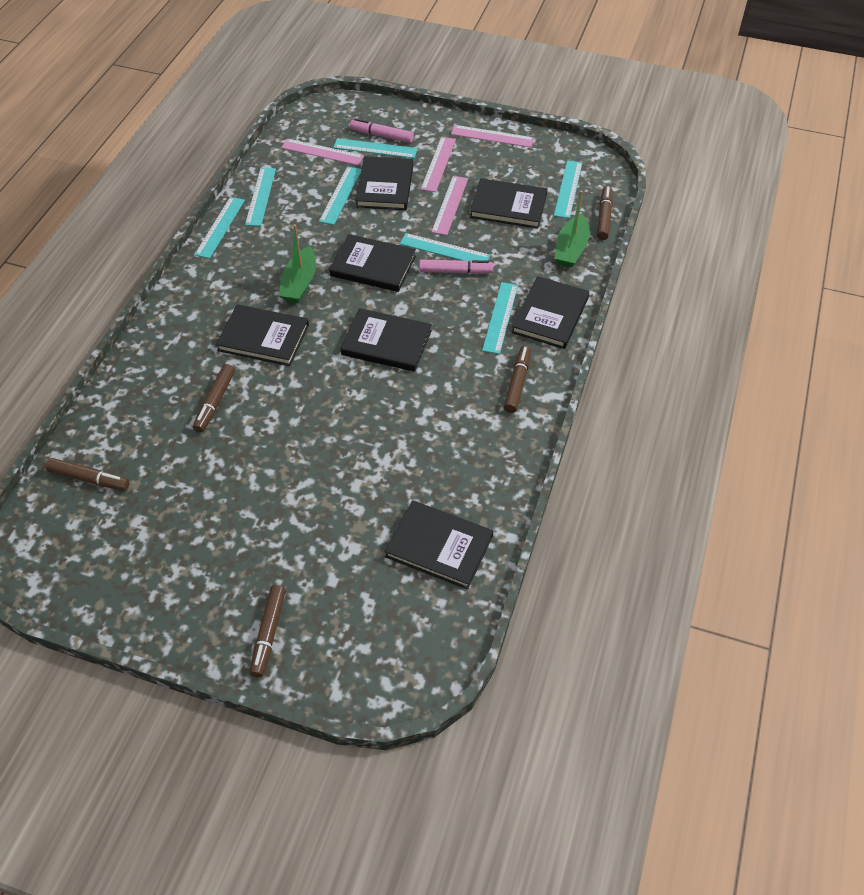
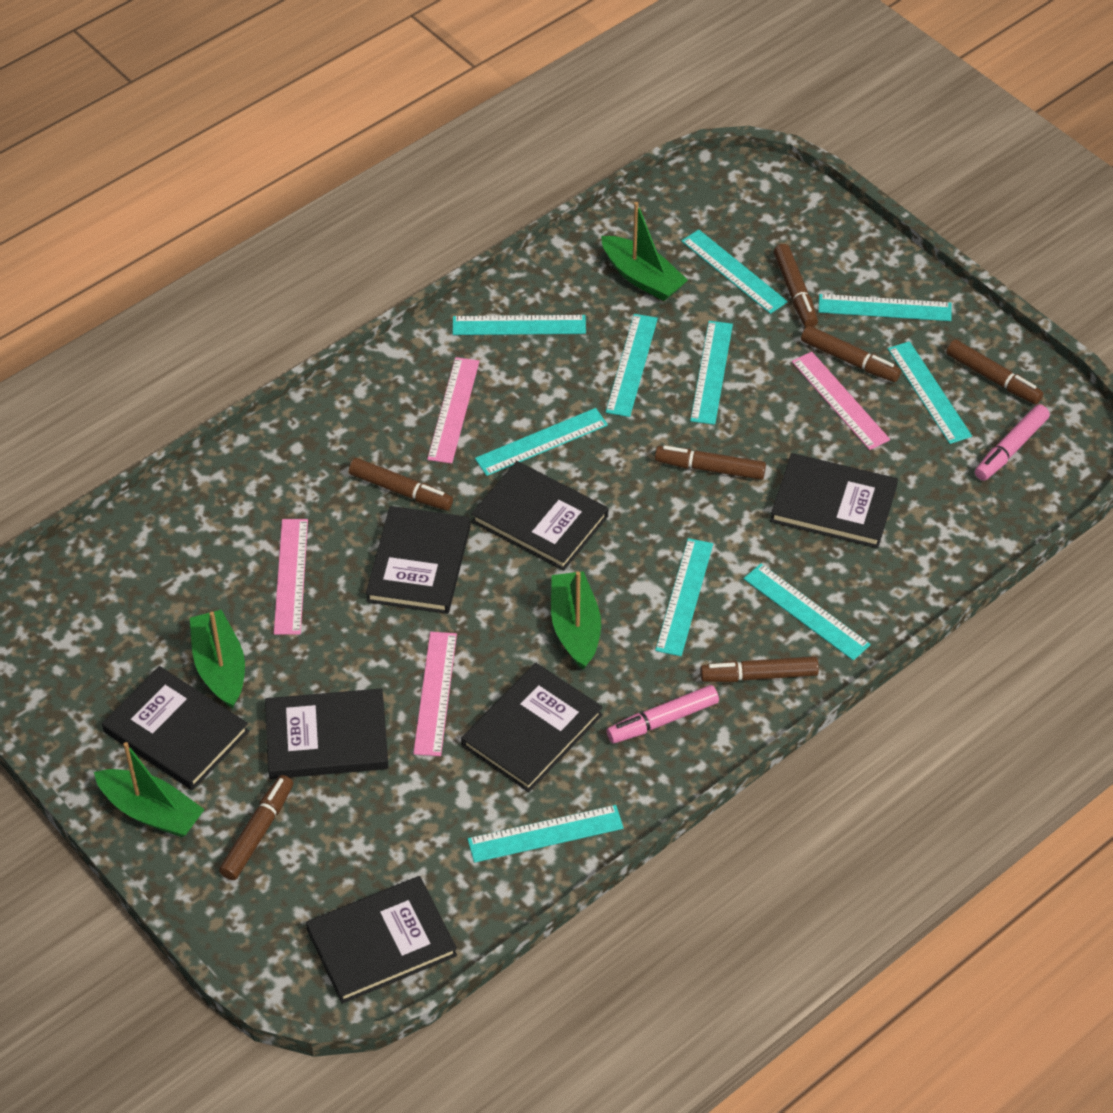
brown marker: [46,458,130,490] [193,364,235,433] [250,585,286,677] [504,346,531,413] [597,186,613,240] = 5 -> [219,775,293,880] [349,458,453,511] [655,446,766,480] [700,656,819,682] [773,244,818,327] [801,325,901,382] [946,339,1043,404] = 7
green boat: [278,224,316,303] [555,190,590,268] = 2 -> [94,742,205,837] [190,610,245,709] [551,571,601,670] [601,202,688,301] = 4
turquoise ruler: [194,197,245,259] [245,168,276,226] [319,166,362,225] [333,138,418,158] [400,233,490,261] [482,282,518,354] [554,160,582,219] = 7 -> [453,315,586,335] [468,805,624,863] [475,408,608,476] [606,314,658,417] [655,538,713,656] [682,230,788,314] [690,321,733,425] [744,564,871,661] [818,294,952,321] [888,341,972,444] = 10

